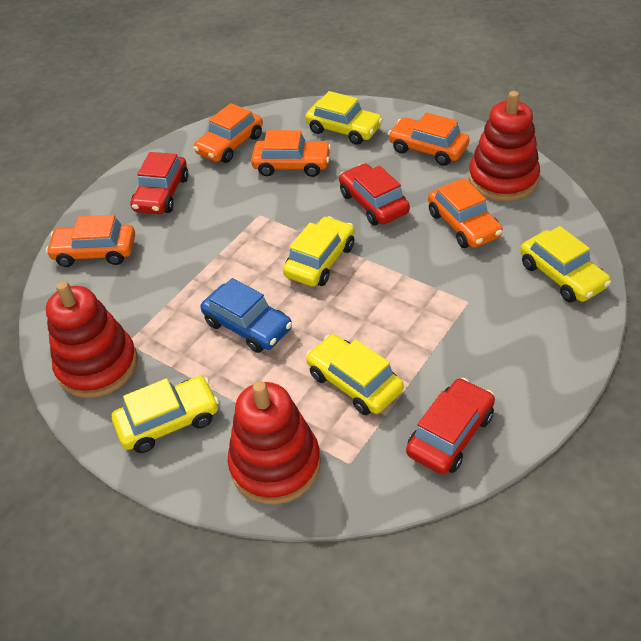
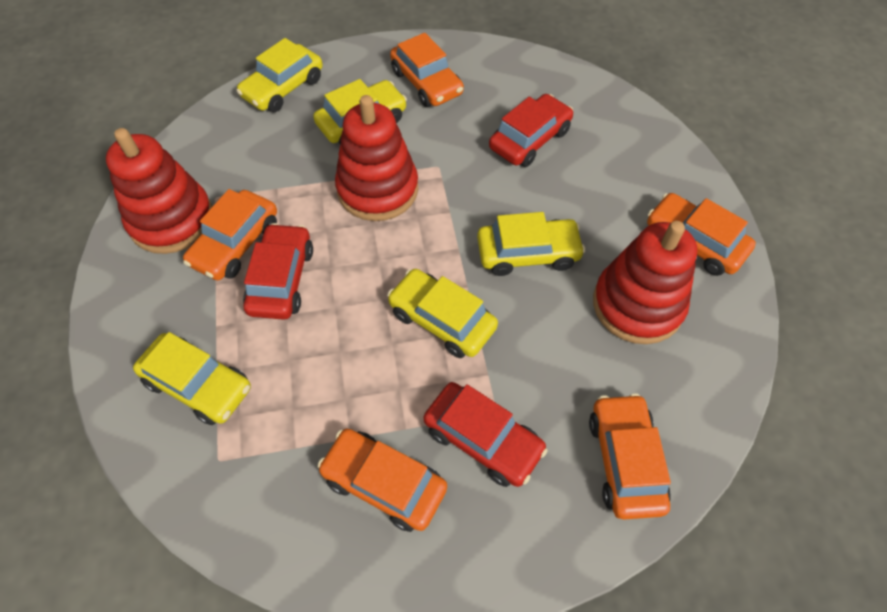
blue car: [200,278,292,353] = 1 -> none = 0

